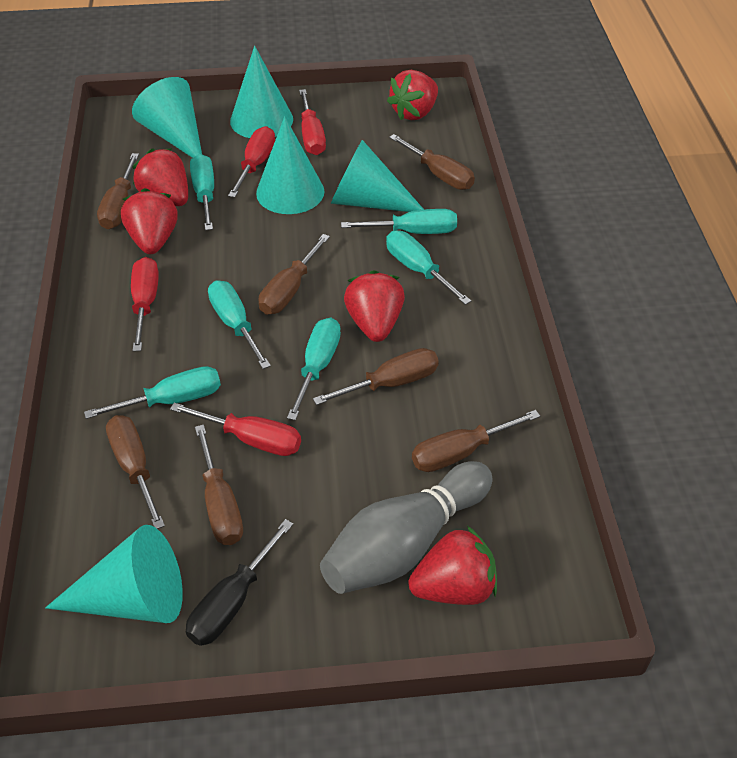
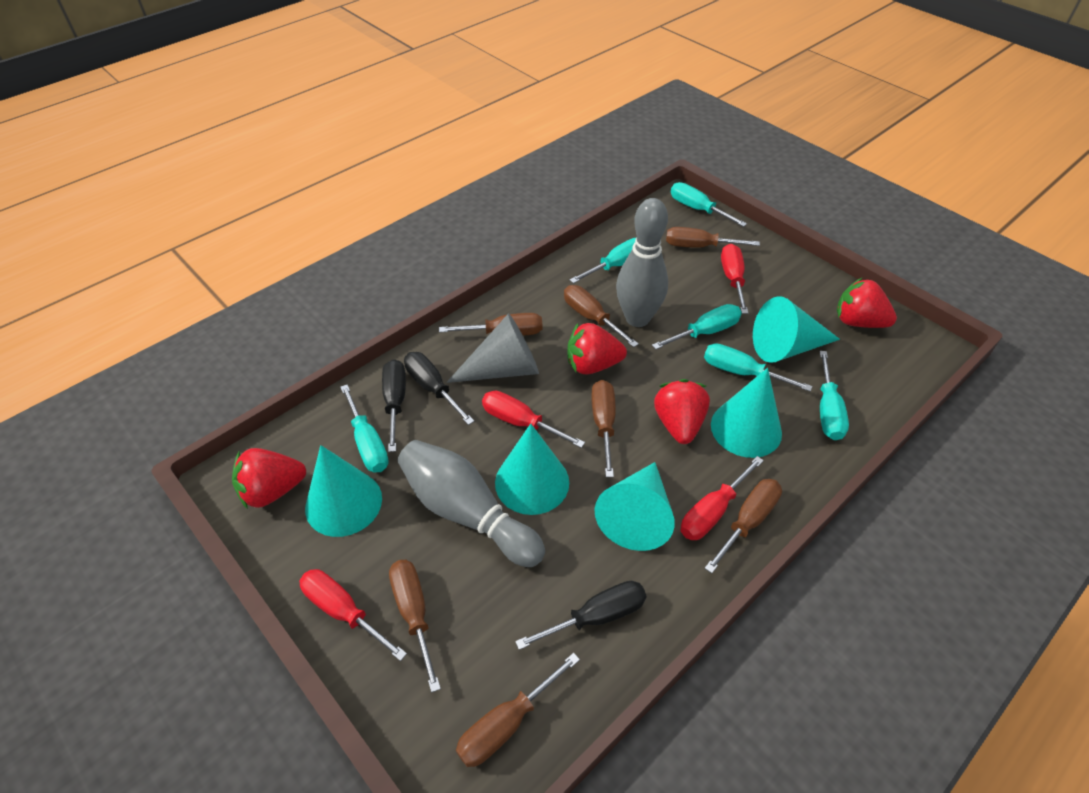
black screwdriver: [186,519,293,646] = 1 -> [382,359,406,452] [404,352,474,425] [515,581,647,650] = 3
grey bowling pin: [320,461,493,594] = 1 -> [398,440,545,567] [616,198,668,327] = 2
grey cone: none = 0 -> [446,313,539,383] = 1
red strawberry: [121,188,178,254] [132,148,188,206] [344,270,405,342] [387,70,438,120] [408,526,497,605] = 5 -> [232,448,306,509] [567,323,627,375] [654,379,710,444] [837,277,897,328] = 4

